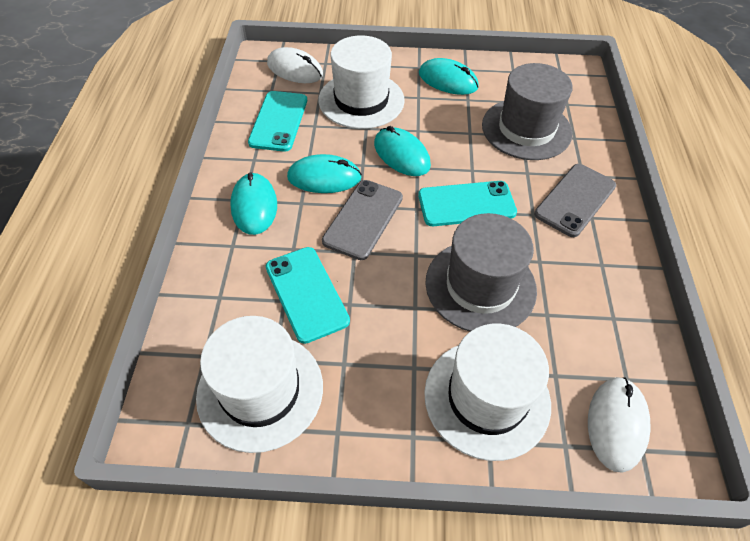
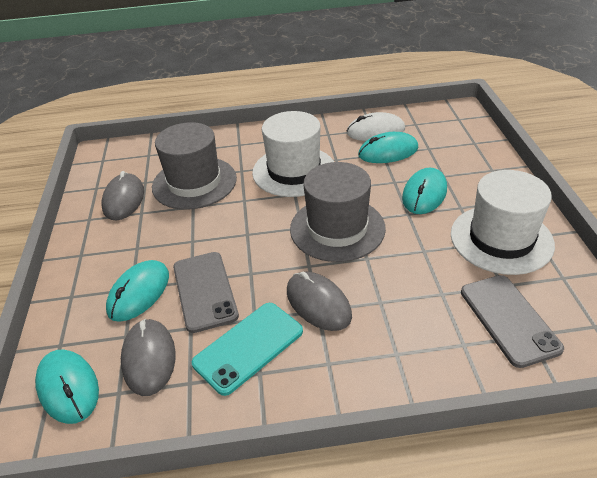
grey mouse: none = 0 -> [102,171,144,220] [121,319,176,396] [287,271,352,331] = 3
turquoise phone: [248,91,307,152] [266,247,350,344] [418,181,517,226] = 3 -> [192,303,303,396] = 1
white hat: [196,316,323,453] [318,35,405,129] [424,324,551,461] = 3 -> [252,111,334,197] [451,170,555,275] = 2
white mouse: [267,47,323,83] [588,377,651,473] = 2 -> [346,112,405,141] = 1

